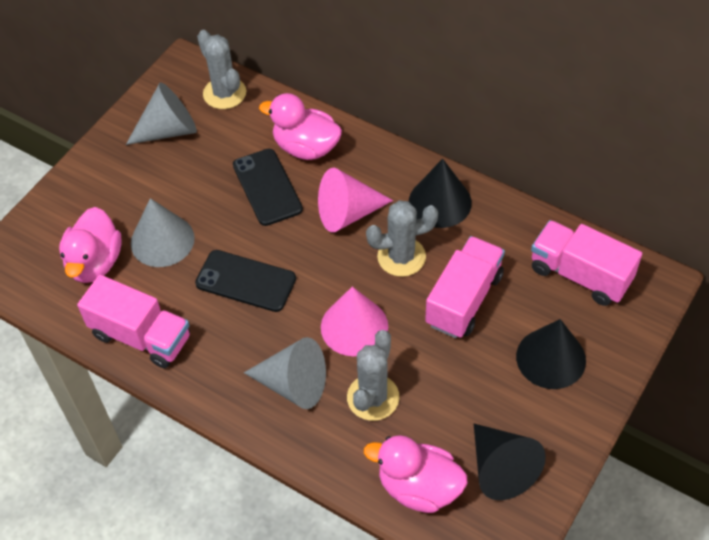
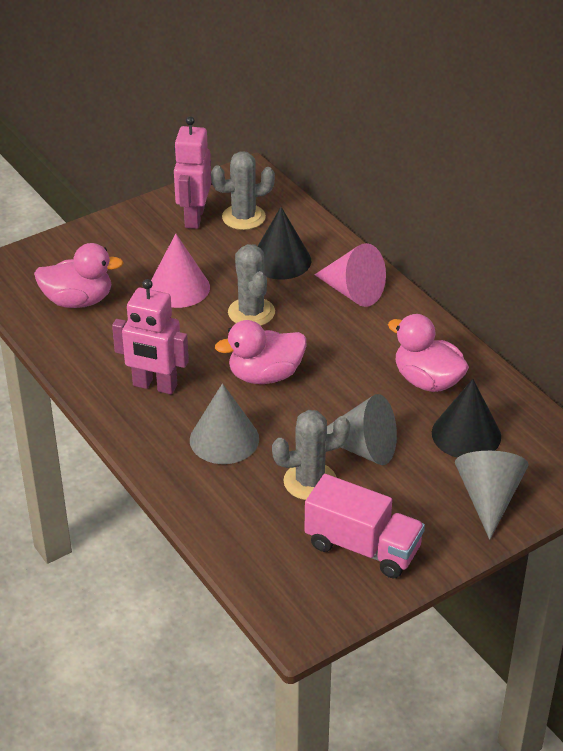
black cone: [409,159,472,228] [474,424,546,500] [516,319,586,389] = 3 -> [258,207,311,280] [432,379,501,458] = 2
black phone: [195,250,296,312] [233,149,303,226] = 2 -> none = 0
pink robot: none = 0 -> [112,279,189,394] [174,116,211,229] = 2
pink truck: [77,275,190,368] [425,236,505,338] [531,220,642,306] = 3 -> [304,474,425,578] = 1

